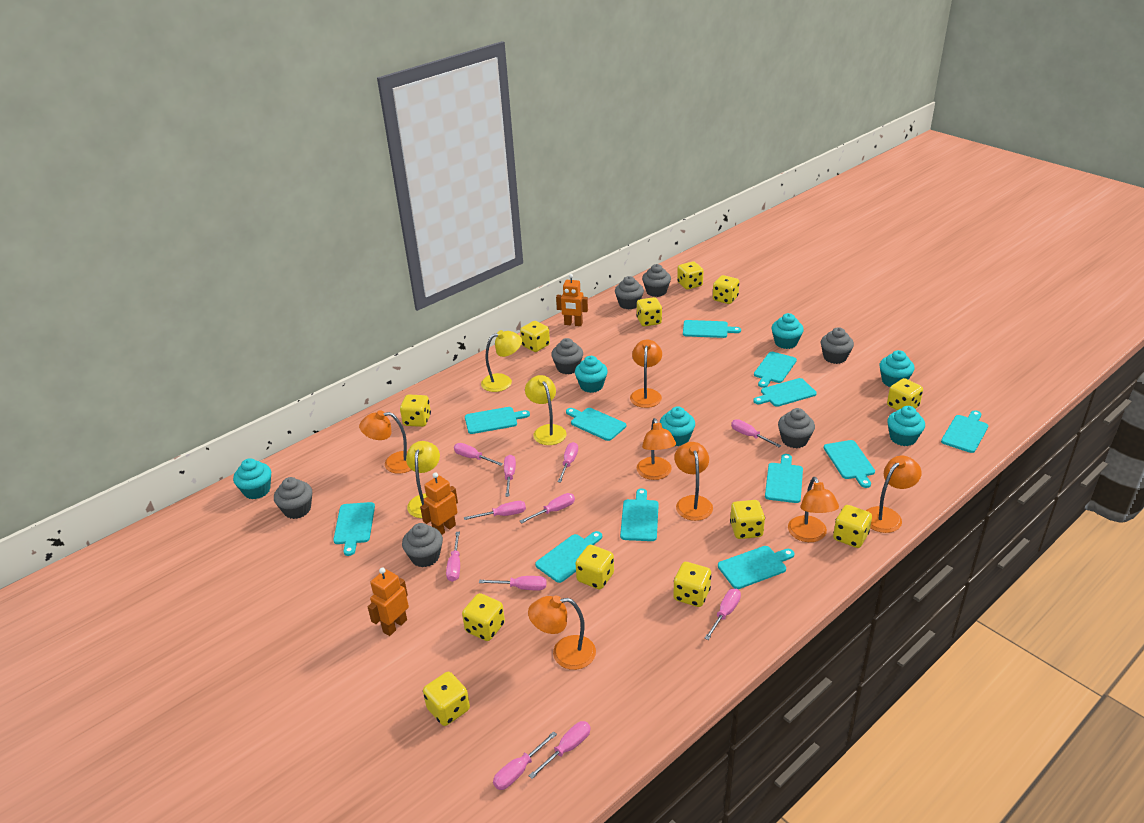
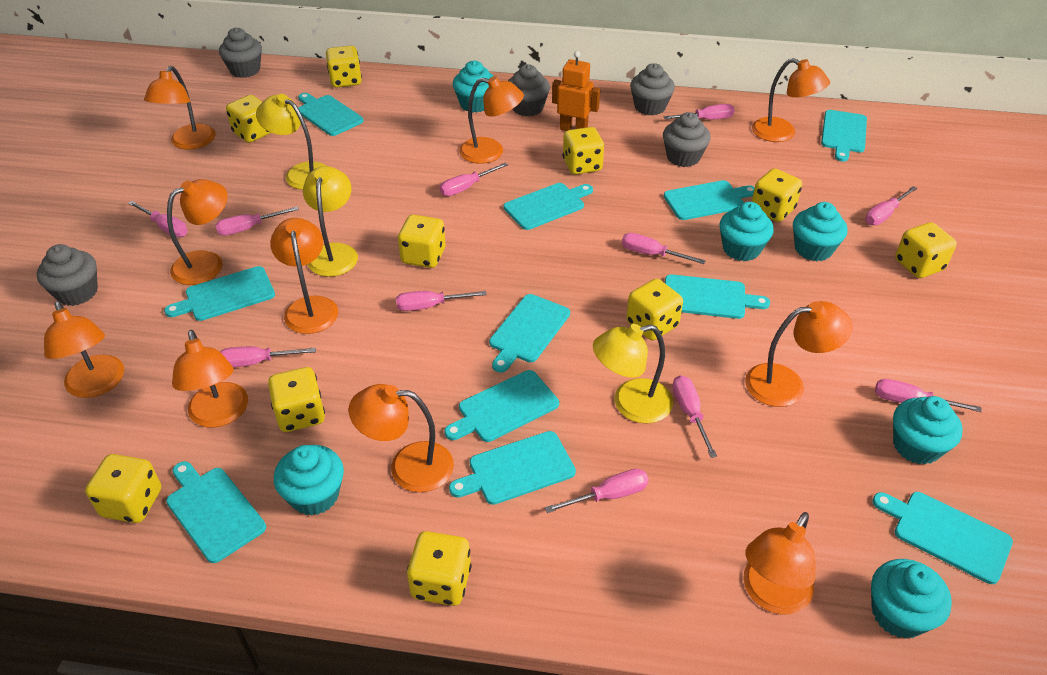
grey cupcake: [274,477,312,519] [402,523,443,567] [551,338,583,374] [615,276,644,309] [642,264,671,297] [778,408,815,448] [821,327,854,364] = 7 -> [36,244,98,306] [219,28,262,78] [508,64,550,117] [630,63,675,115] [663,112,711,167] = 5
orange lamp: [359,411,411,474] [528,596,596,670] [630,340,662,408] [637,418,676,480] [674,442,713,521] [788,477,839,542] [866,456,922,533] = 7 -> [44,301,124,398] [144,66,215,149] [167,179,228,285] [172,330,248,428] [270,218,338,334] [348,384,454,492] [459,76,524,164] [743,512,816,615] [745,301,853,407] [752,58,830,142] = 10
orange robot: [368,568,409,636] [420,472,458,535] [556,274,588,326] = 3 -> [552,51,600,131] = 1
turquoise cutting board: [333,502,375,556] [465,407,530,434] [535,531,602,583] [566,408,626,441] [620,488,659,541] [683,320,741,338] [718,546,794,589] [753,378,817,407] [754,352,797,388] [765,454,803,503] [824,440,875,488] [941,410,989,453] = 12 -> [164,266,275,321] [166,461,266,563] [298,93,364,136] [444,370,559,442] [449,431,576,505] [489,294,570,373] [504,183,593,230] [664,180,755,220] [665,274,770,319] [821,110,867,162] [872,492,1013,584] = 11
yellow dice: [400,395,431,427] [423,672,470,726] [462,593,505,641] [520,321,550,352] [576,545,614,589] [637,297,662,326] [673,562,711,607] [677,261,704,290] [713,275,739,304] [730,500,765,539] [833,505,872,548] [887,378,923,410] = 12 -> [85,454,161,523] [226,95,271,143] [268,367,325,432] [326,46,362,88] [398,215,446,268] [407,531,472,606] [563,127,604,175] [626,279,683,340] [752,168,802,222] [895,222,957,278] = 10

